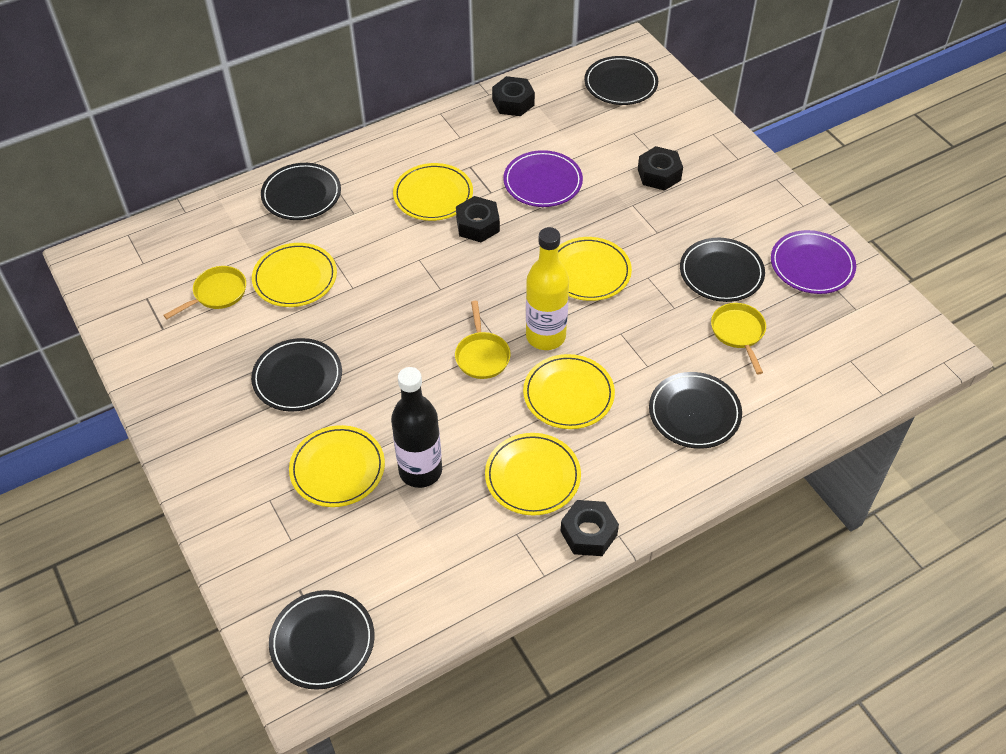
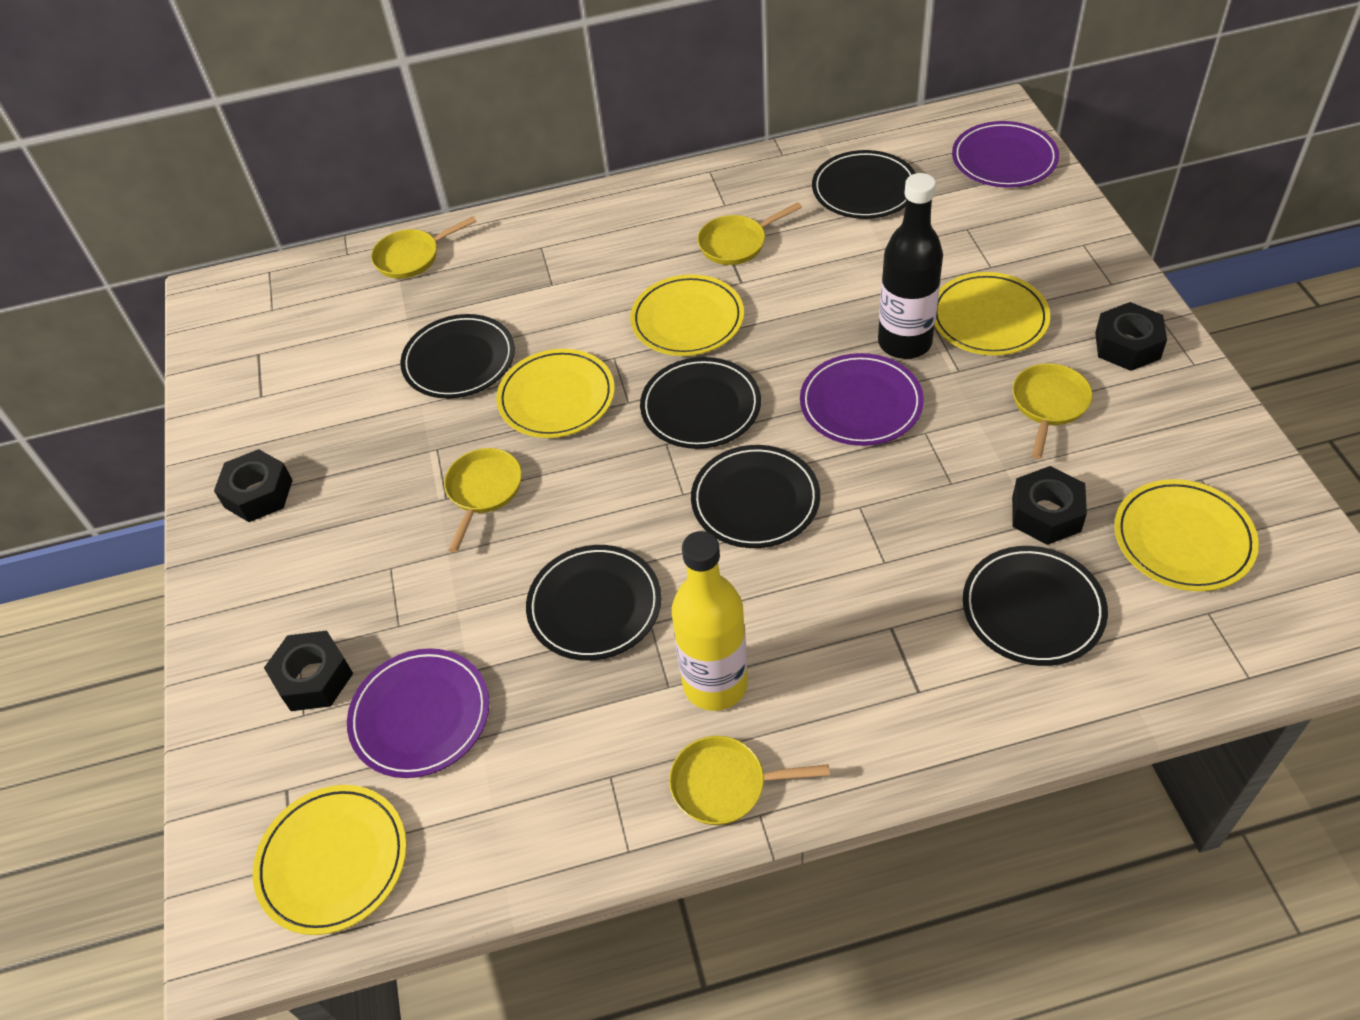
purple plate: [503,150,583,207] [771,230,856,294] = 2 -> [347,648,489,778] [800,353,924,446] [952,121,1059,188] = 3
yellow pan: [163,266,246,319] [455,301,511,379] [711,303,766,374] = 3 -> [371,216,476,279] [444,448,522,552] [669,736,830,825] [697,202,802,265] [1012,363,1093,459] = 5
yellow plate: [252,243,337,307] [289,425,385,507] [393,163,473,221] [485,433,581,515] [523,354,615,429] [558,237,632,301] = 6 -> [253,785,407,935] [496,349,615,438] [630,274,744,356] [934,272,1050,356] [1114,479,1259,591] = 5

